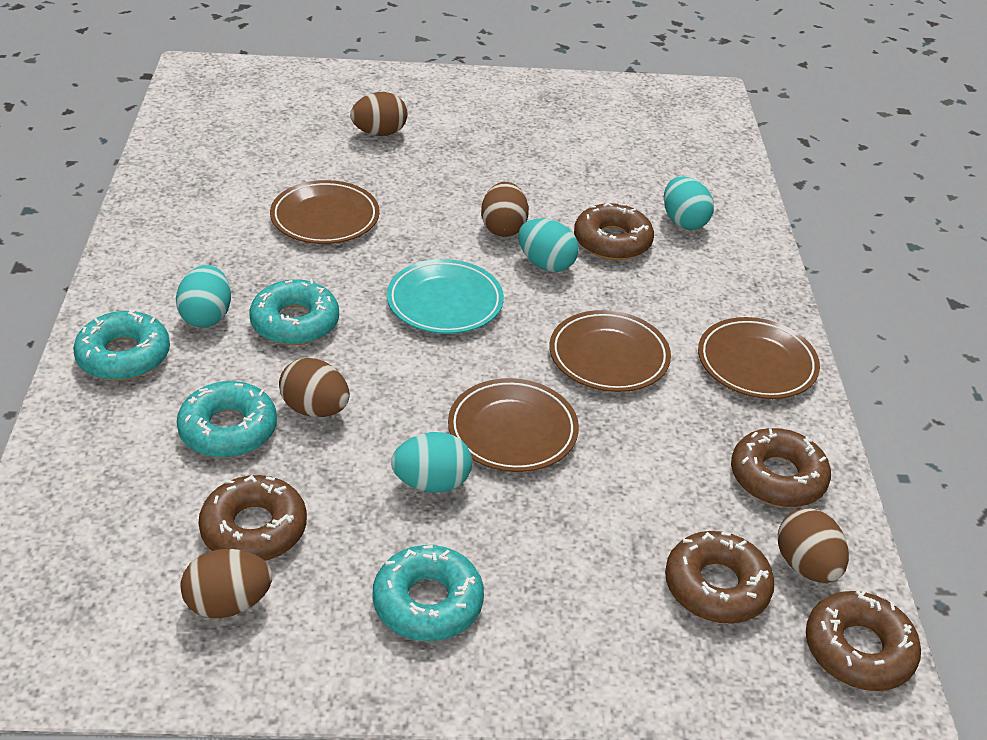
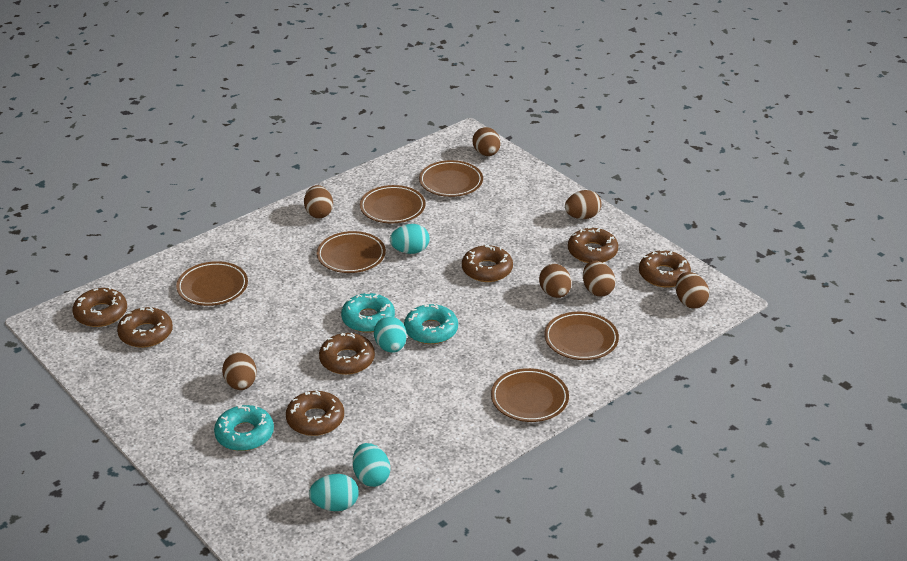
brown donut: [198,475,307,561] [574,202,654,260] [665,531,775,624] [731,428,831,507] [806,590,921,691] = 5 -> [73,287,127,327] [117,307,173,348] [286,391,344,436] [319,333,375,375] [462,244,513,282] [568,227,618,263] [639,250,691,288] = 7
brown egg: [180,549,272,618] [279,358,350,417] [350,92,408,136] [481,182,529,237] [778,508,849,583] = 5 -> [222,353,257,390] [304,185,333,218] [473,127,501,156] [539,264,571,298] [565,190,602,219] [583,261,616,297] [676,272,709,309] = 7
brown plate: [270,180,380,244] [448,378,579,472] [550,310,671,392] [698,317,820,399] = 4 -> [176,261,248,306] [317,231,386,273] [360,185,426,223] [419,160,483,197] [491,368,569,422] [544,312,619,360] = 6
turquoise donut: [73,309,170,381] [177,381,277,458] [250,279,339,345] [373,545,484,641] = 4 -> [214,404,274,451] [341,292,395,333] [404,304,458,344] = 3
turquoise plate: [387,259,504,334] = 1 -> none = 0

